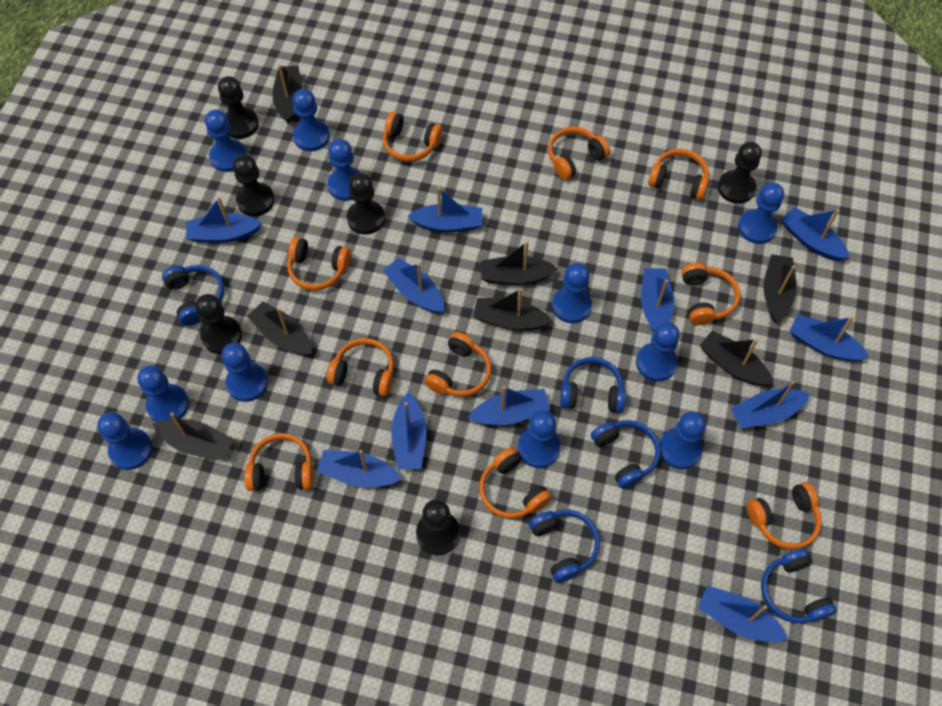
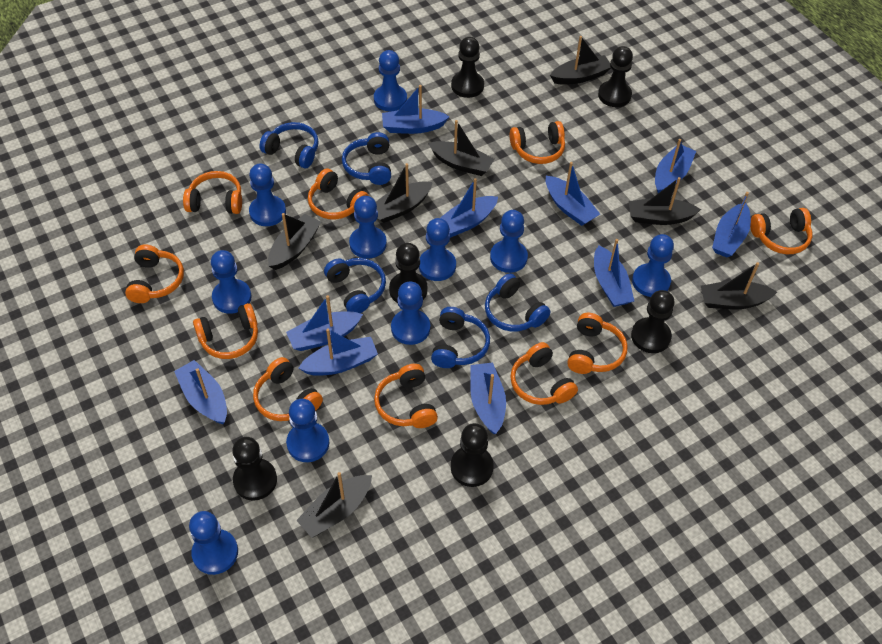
blue boat: [186,197,262,243] [317,450,402,487] [383,257,444,314] [391,392,427,470] [408,187,482,232] [468,386,550,425] [641,268,674,332] [698,585,788,642] [731,381,810,428] [781,207,849,261] [790,314,869,361] = 11 -> [174,360,227,424] [286,295,363,351] [298,328,378,376] [382,85,450,134] [440,178,498,238] [470,362,506,434] [546,162,600,226] [594,239,634,307] [655,139,696,193] [712,192,751,257] = 10
blue pawn: [97,412,152,470] [137,365,189,422] [205,110,247,172] [222,343,268,402] [293,89,330,151] [327,139,361,201] [518,410,560,468] [552,263,592,323] [636,322,680,382] [660,411,706,469] [738,183,784,244] = 11 -> [189,511,238,575] [211,250,252,314] [249,164,286,226] [286,399,329,462] [349,196,387,259] [374,50,407,111] [391,281,430,345] [419,218,456,281] [490,210,528,273] [632,234,674,297] = 10

